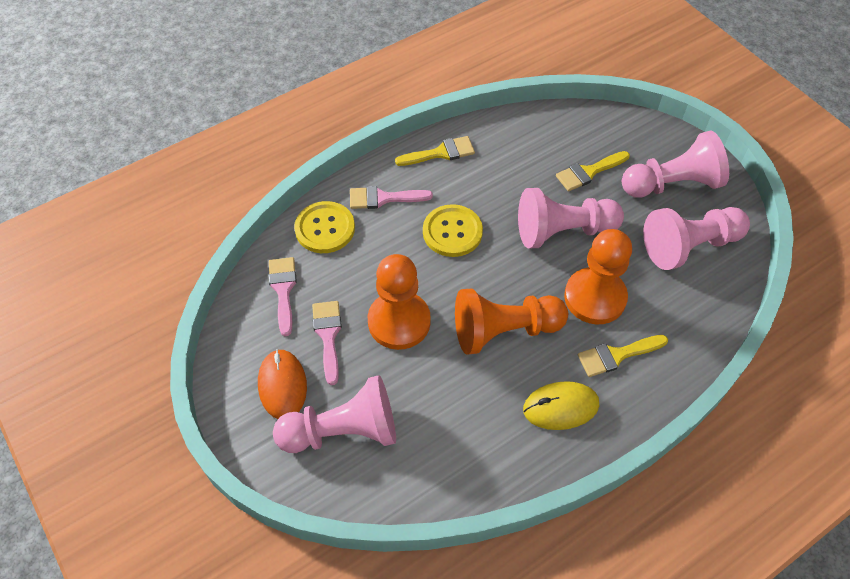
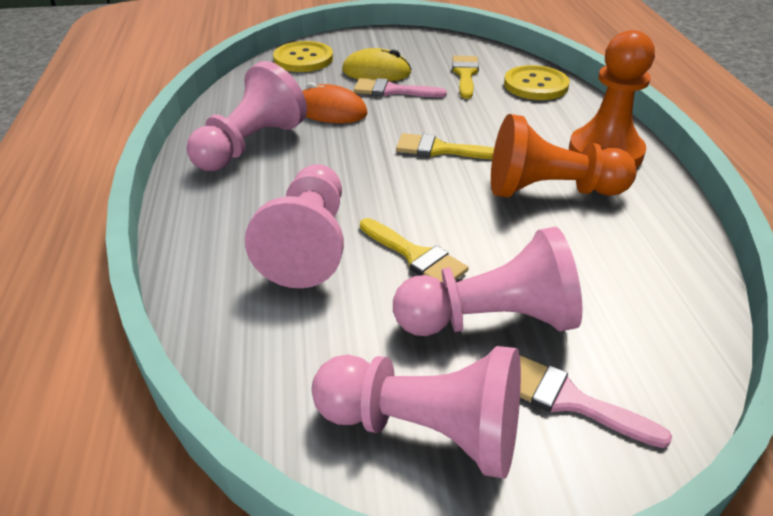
orange pawn: [368,254,431,350] [455,289,568,355] [564,229,632,324] = 3 -> [491,114,637,198] [569,30,655,168] = 2
pink brush: [269,257,297,336] [312,301,342,385] [350,186,433,209] = 3 -> [354,78,447,97] [520,355,672,448] = 2

